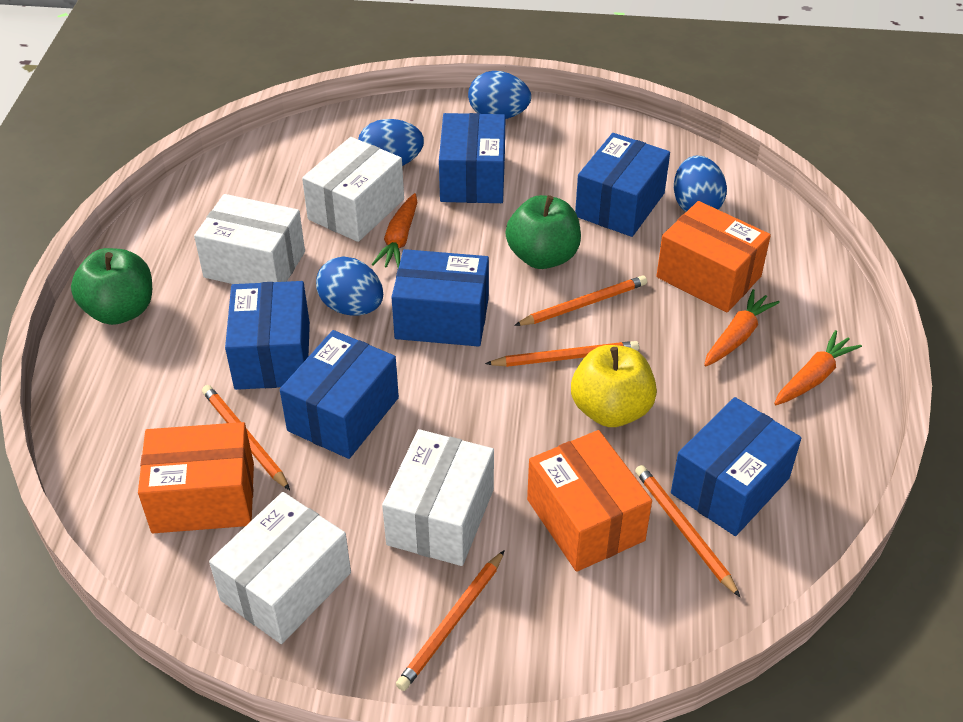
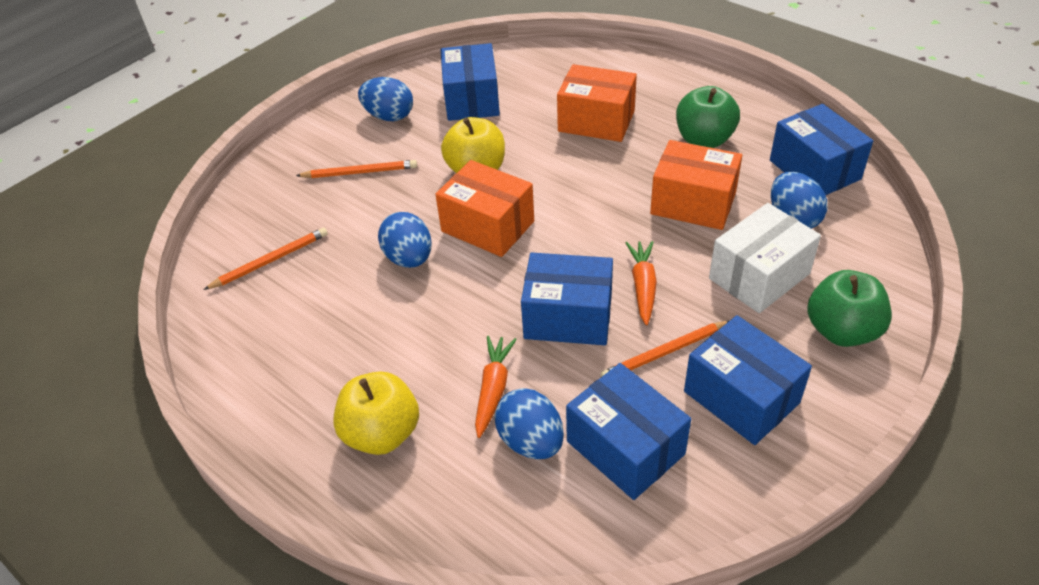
blue box: [225,281,310,390] [280,330,399,459] [391,249,489,347] [439,113,506,203] [575,133,670,237] [671,397,801,536] = 6 -> [441,43,500,121] [521,253,613,345] [566,363,691,500] [684,315,812,445] [770,104,873,195] = 5
orange carrot: [371,193,417,269] [704,289,780,366] [774,330,862,405] = 3 -> [475,336,517,438] [626,241,657,325] = 2
orange pencil: [202,385,290,490] [396,550,505,691] [485,341,639,367] [514,276,647,326] [635,465,740,597] = 5 -> [203,228,328,290] [296,160,417,178] [601,321,729,377] = 3
white box: [194,194,305,284] [209,492,351,644] [302,137,404,242] [382,429,494,566] = 4 -> [709,203,821,313] = 1
yellow apple: [571,345,657,427] = 1 -> [333,372,419,455] [441,117,505,173] = 2

